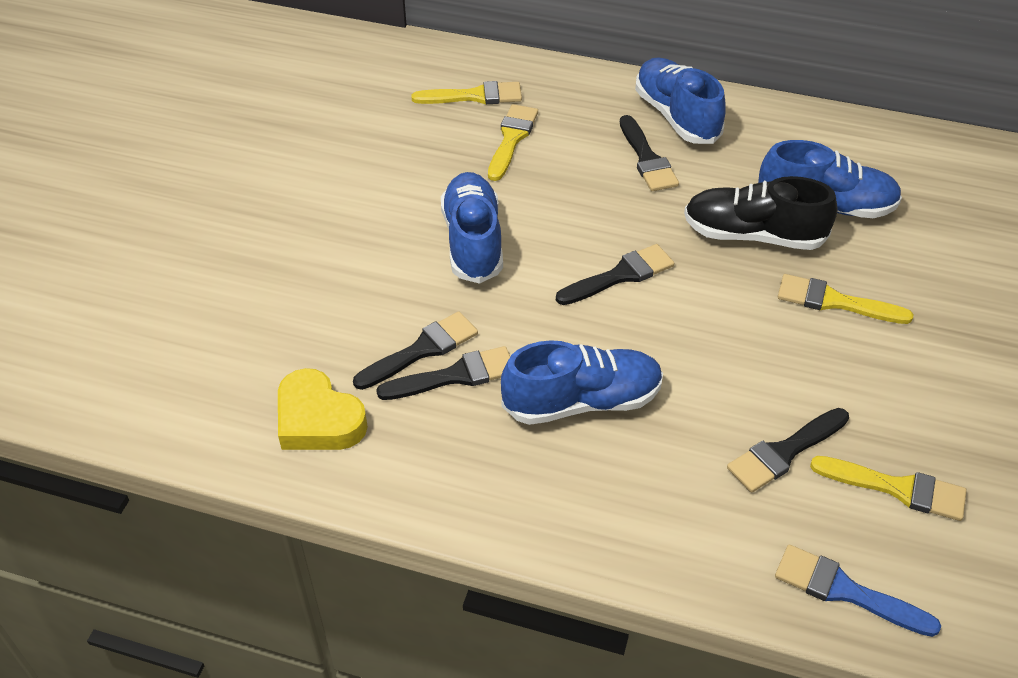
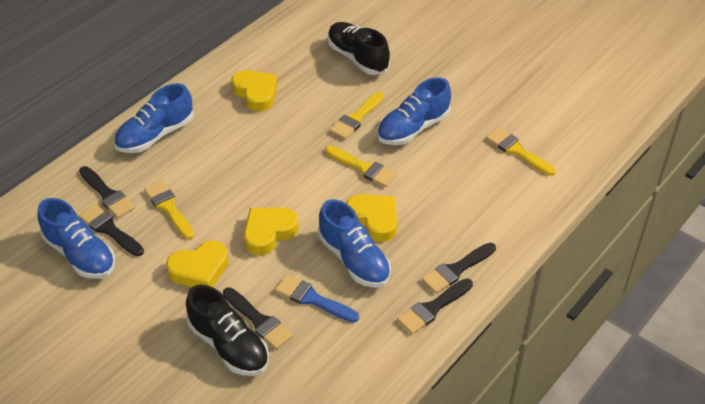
black shoe: [684,176,837,250] = 1 -> [186,285,269,376] [327,22,390,75] = 2
yellow heart: [278,368,368,450] = 1 -> [166,241,229,287] [231,70,277,112] [244,207,299,255] [346,194,397,242] = 4

